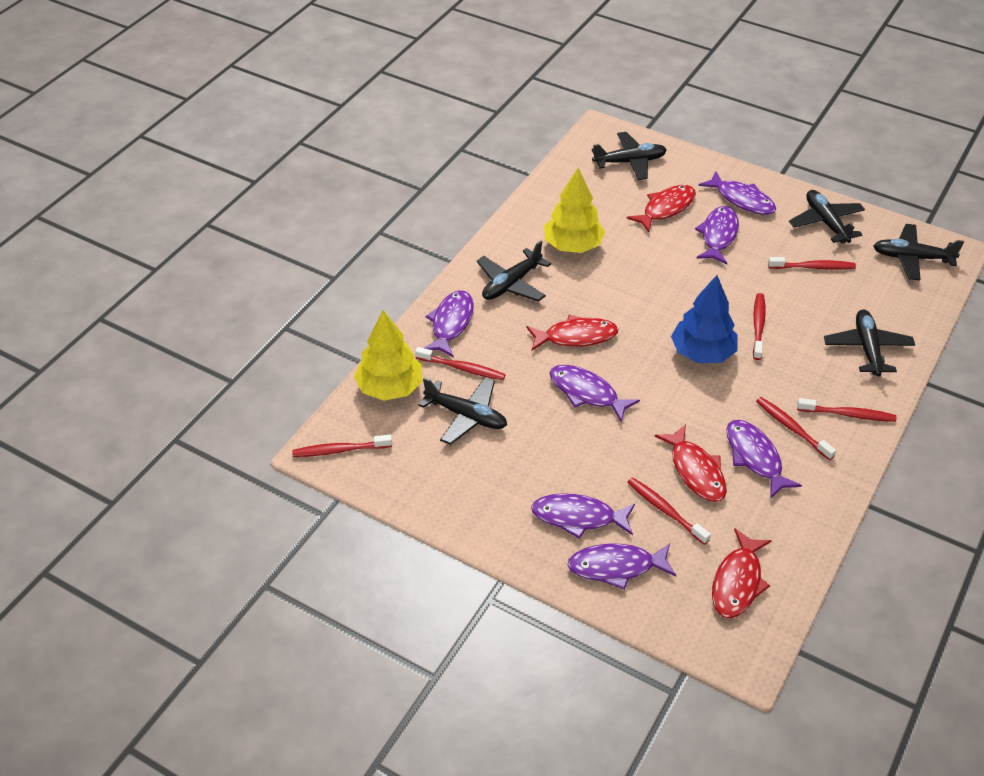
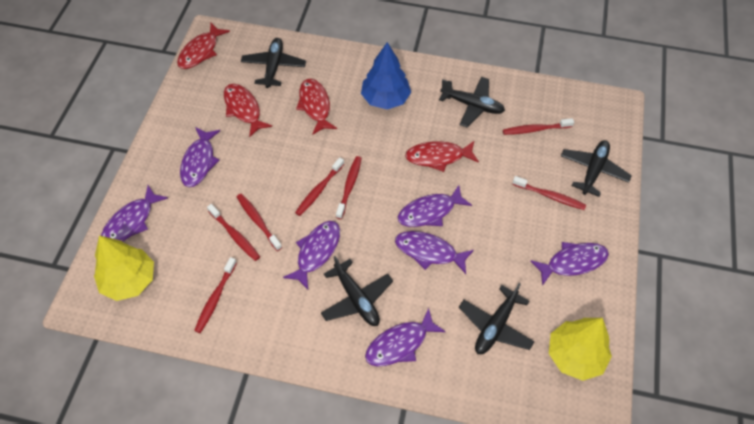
black plane: [418,377,507,445] [477,241,551,302] [592,132,667,180] [789,190,865,243] [824,309,915,376] [873,224,964,281] = 6 -> [241,38,306,88] [321,256,393,326] [439,77,505,128] [459,283,535,354] [561,140,632,197] = 5

